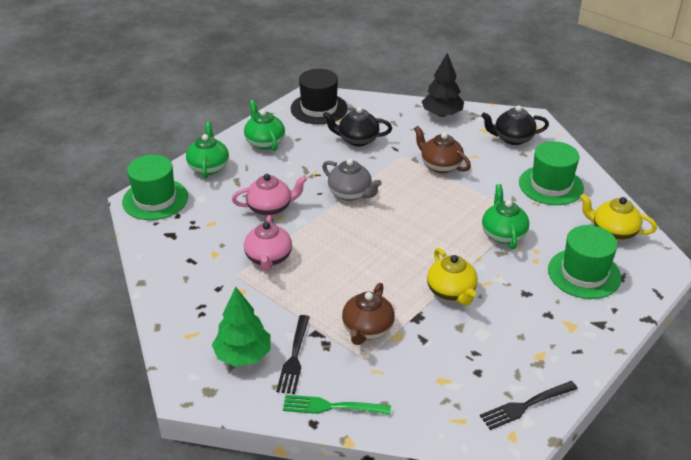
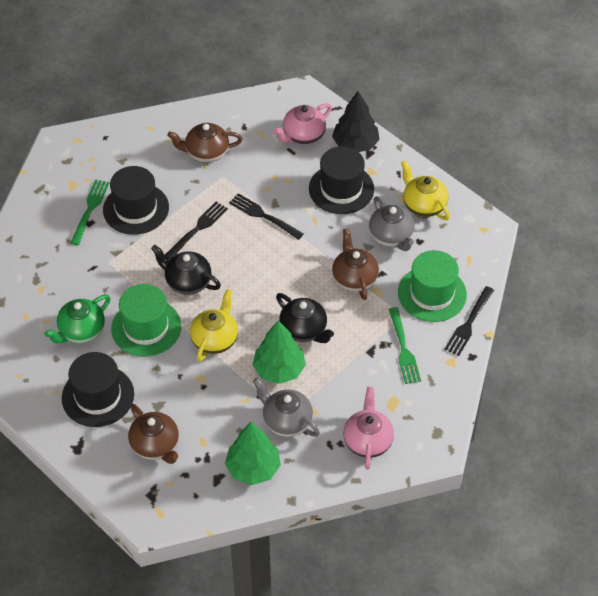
black fork: [276,315,310,394] [480,381,578,430] = 2 -> [165,202,228,260] [229,193,303,240] [444,286,494,356] = 3
black hat: [291,69,348,124] = 1 -> [62,352,134,427] [103,166,169,235] [309,146,374,214] = 3
brown teapot: [342,283,395,345] [414,126,471,173] = 2 -> [128,404,179,464] [167,123,242,163] [332,228,379,300] = 3
green fork: [283,395,391,415] = 1 -> [70,179,109,245] [389,307,421,384] = 2
green hat: [122,155,188,220] [519,141,584,205] [548,225,622,299] = 3 -> [111,284,181,357] [398,250,467,322] = 2
green teapot: [186,122,229,179] [244,100,285,151] [482,184,529,249] = 3 -> [44,295,111,343] = 1
green tree: [212,287,271,367] = 1 -> [225,422,281,485] [253,320,306,384] = 2
grey teapot: [322,159,382,201] = 1 -> [253,378,320,437] [369,196,415,251] = 2

